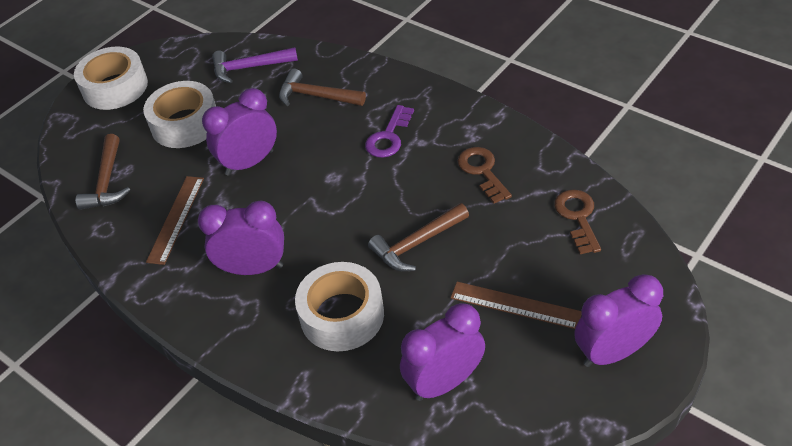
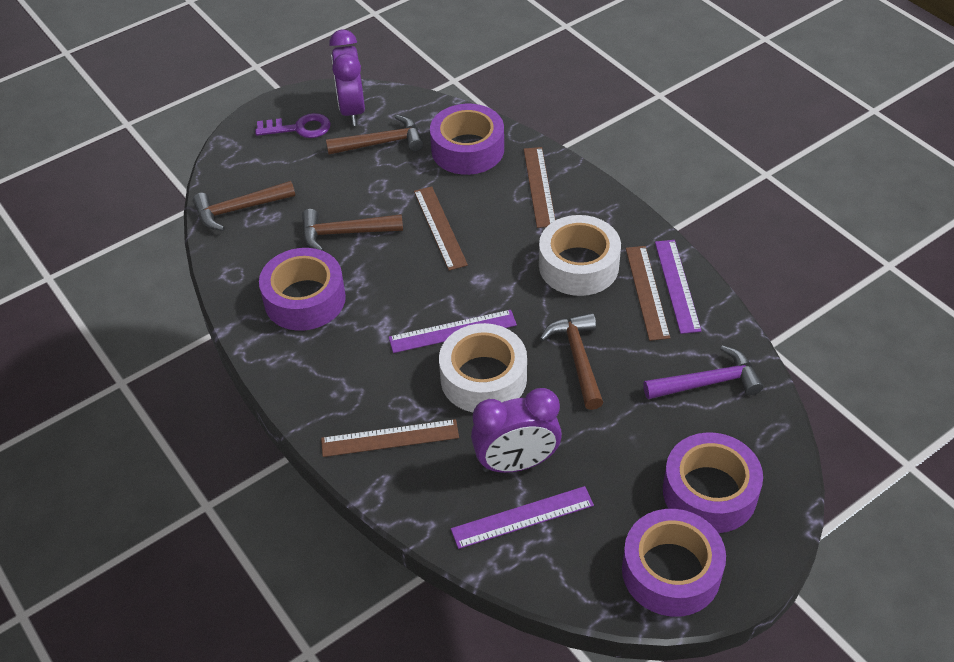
brown hammer: [76,134,130,210] [279,68,366,106] [368,203,469,272] = 3 -> [193,181,295,231] [302,209,403,251] [326,115,424,155] [540,313,603,410] = 4
brown key: [458,147,512,204] [554,189,601,254] = 2 -> none = 0
brown ruler: [146,176,204,265] [451,282,582,329] = 2 -> [321,419,459,457] [414,186,468,270] [524,147,555,228] [626,246,670,341] = 4
purple clock: [198,201,284,275] [202,88,277,175] [400,303,485,401] [574,274,663,367] = 4 -> [329,29,365,126] [471,388,562,473] = 2
purple ruler: none = 0 -> [389,310,517,353] [451,486,594,549] [655,240,701,334] = 3
purple tape: none = 0 -> [259,248,346,331] [430,104,504,175] [622,509,726,617] [663,432,763,533] = 4
white tape: [74,47,148,110] [143,81,216,148] [295,262,384,351] = 3 -> [439,323,527,412] [539,215,621,296] = 2

